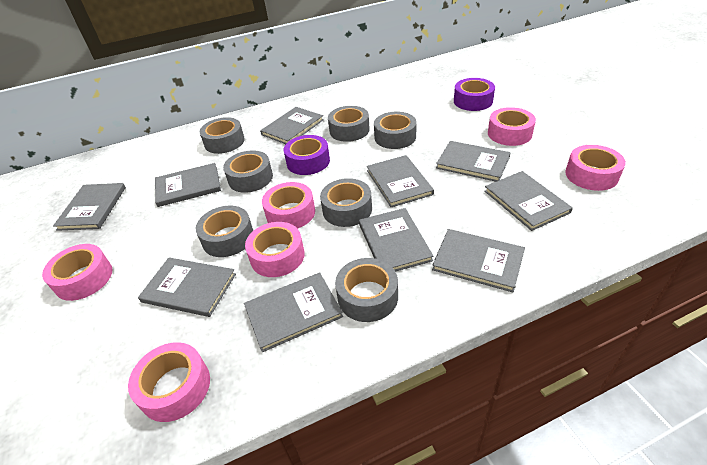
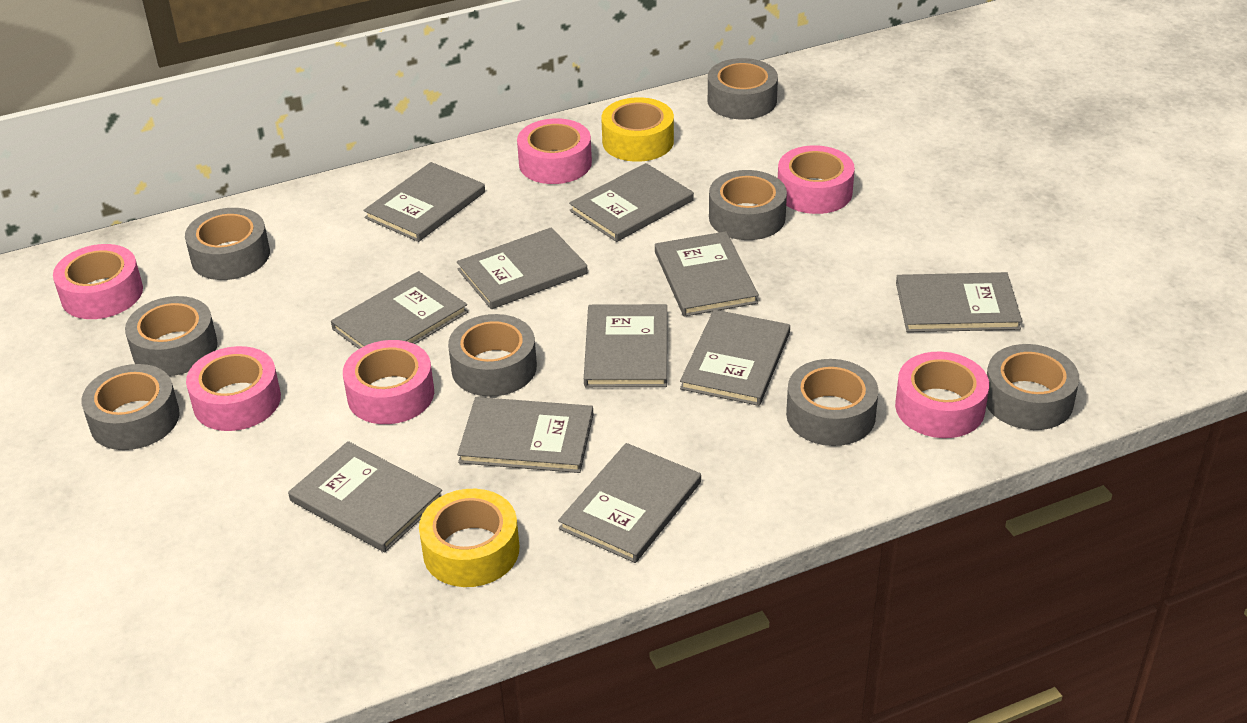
grey book: [53,183,126,231] [138,257,236,317] [155,163,221,207] [244,272,343,352] [260,107,324,144] [359,208,433,272] [367,155,434,207] [432,229,525,292] [436,141,511,182] [485,171,573,231] = 10 -> [288,441,442,552] [331,271,468,349] [363,162,485,242] [457,227,588,309] [457,397,594,473] [558,443,701,563] [569,163,694,242] [584,304,667,387] [655,231,759,317] [680,310,790,406] [896,272,1022,332] = 11
grey tape: [196,206,253,257] [200,117,245,154] [223,150,273,193] [320,178,372,227] [328,106,370,142] [335,258,398,322] [374,111,417,149] = 7 -> [81,364,180,450] [125,296,218,376] [185,208,270,280] [448,314,537,397] [708,58,778,119] [709,170,787,240] [786,359,879,446] [986,344,1079,430] = 8
purple tape: [284,135,330,175] [454,78,495,111] = 2 -> none = 0
yellow tape: none = 0 -> [419,489,519,587] [601,97,674,162] = 2

